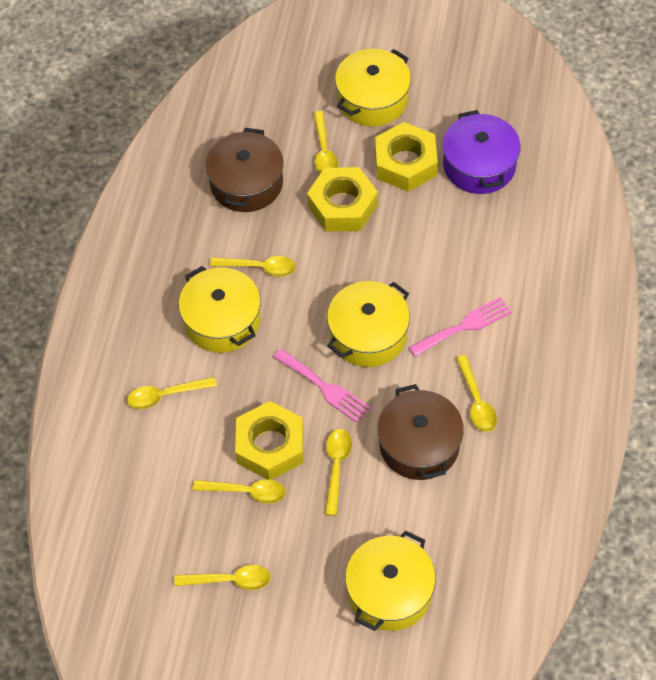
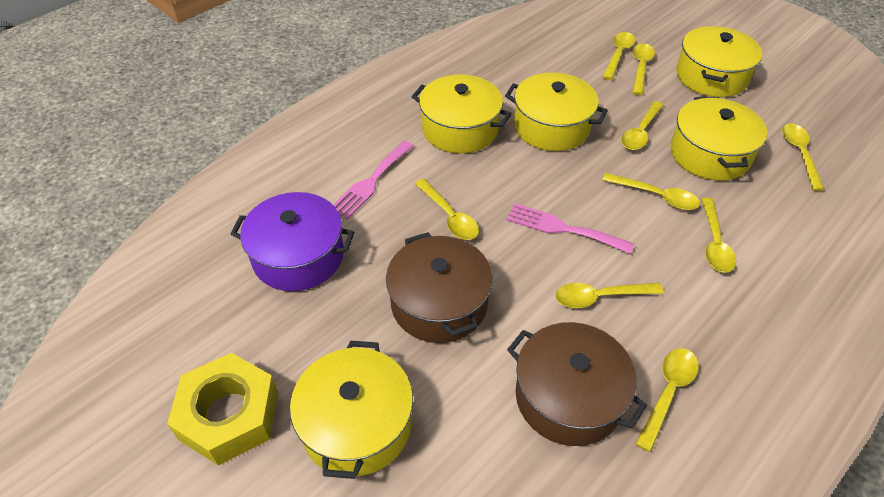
yellow nut: [235,401,304,480] [307,167,378,232] [375,122,438,192] = 3 -> [167,353,278,465] = 1
yellow pot: [178,266,261,353] [327,281,410,367] [335,49,411,126] [345,530,436,631] = 4 -> [290,341,413,479] [412,75,512,153] [505,73,608,151] [670,97,767,181] [676,26,762,97] = 5
yellow spoon: [127,377,217,409] [174,565,271,590] [193,480,286,503] [210,256,296,276] [313,111,338,174] [325,429,352,516] [456,355,497,432] = 7 -> [415,179,479,240] [555,283,663,308] [602,173,700,210] [603,32,636,80] [621,101,664,150] [632,43,655,95] [635,348,699,452] [701,198,736,273] [782,123,824,191] = 9

